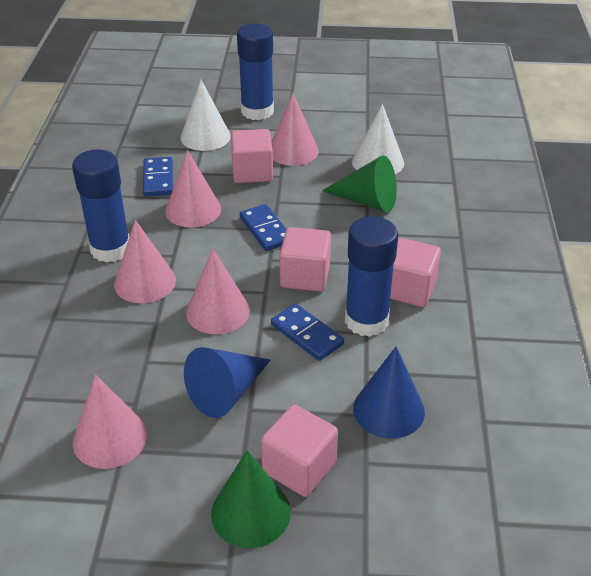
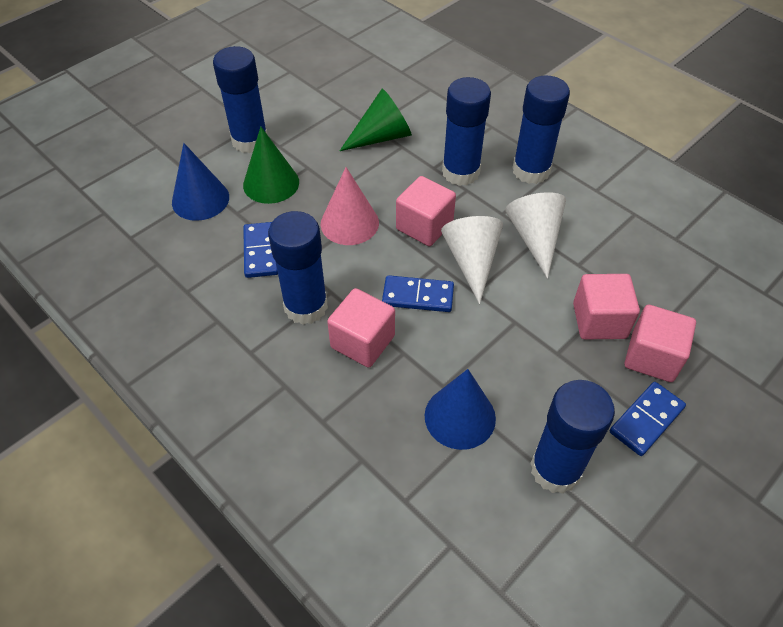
blue glue stick: [72,150,129,263] [237,24,274,120] [345,216,398,337] = 3 -> [213,46,268,153] [268,211,328,325] [442,77,491,186] [512,75,570,184] [530,380,615,494] = 5
pink cone: [73,375,147,469] [114,220,176,303] [165,150,221,228] [186,249,250,334] [271,93,319,166] = 5 -> [321,167,379,245] = 1

